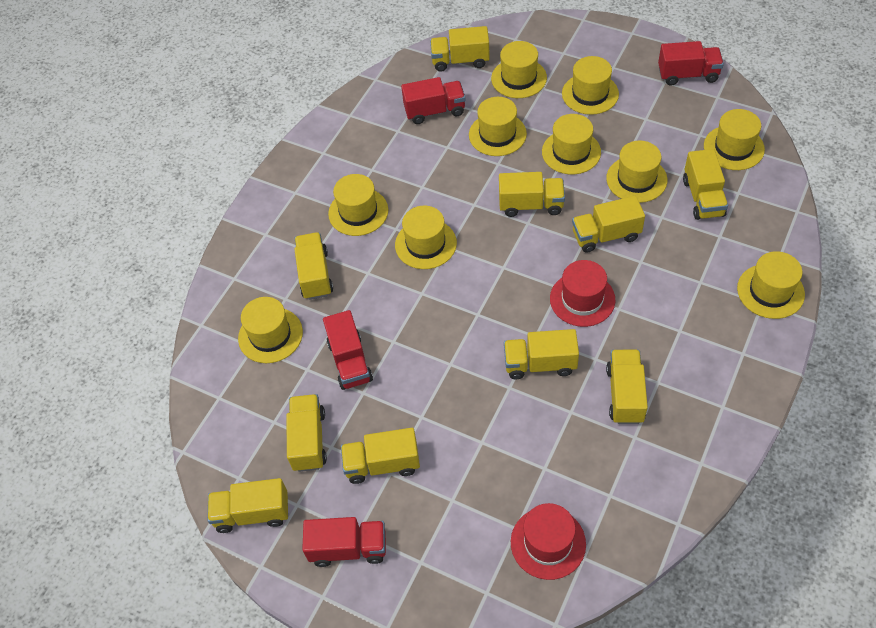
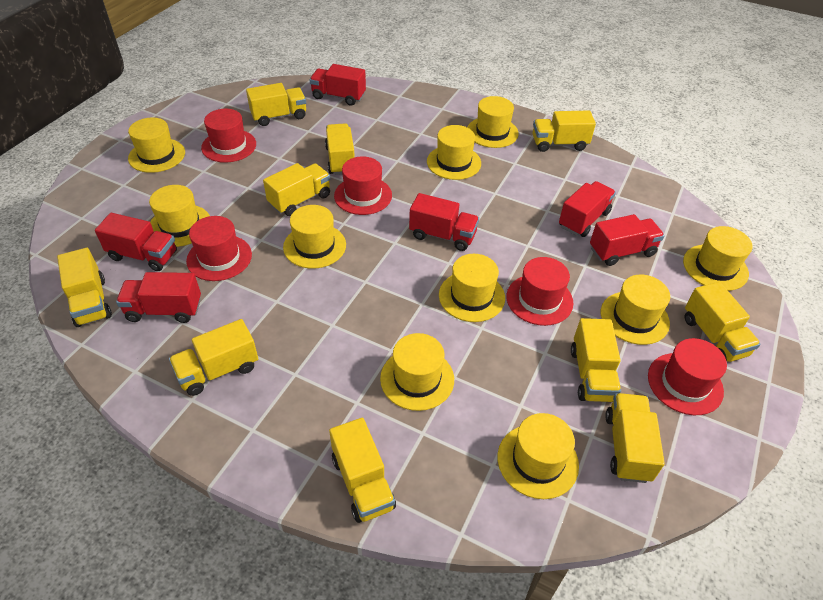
red hat: [511,503,586,580] [550,260,615,327] = 2 -> [186,216,252,281] [201,109,256,163] [334,156,392,215] [506,257,573,326] [648,338,727,415] = 5
red truck: [302,517,386,567] [323,310,373,390] [401,77,465,124] [658,41,724,86] = 4 -> [95,213,177,271] [116,272,201,323] [310,64,366,106] [409,193,479,251] [559,181,616,237] [590,214,665,266] = 6

